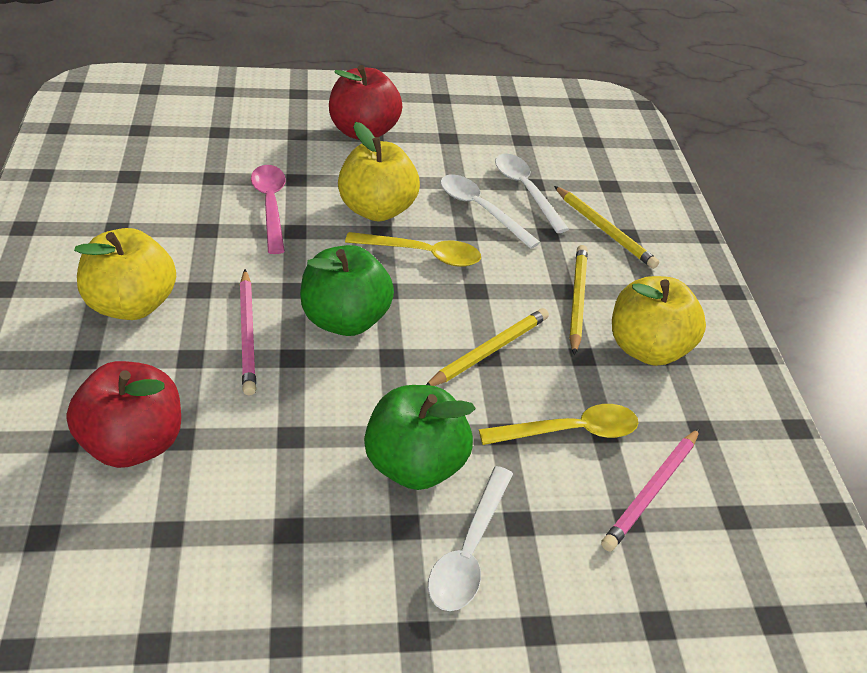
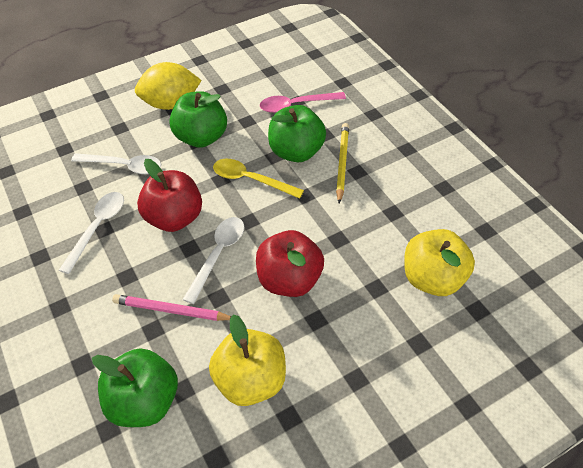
green apple: [300,245,394,336] [364,385,476,490] = 2 -> [92,348,178,427] [169,91,227,148] [268,105,326,162] = 3
pink pencil: [240,269,256,396] [601,428,700,551] = 2 -> [112,294,231,321] = 1
yellow apple: [74,228,176,320] [338,122,420,221] [612,276,706,366] = 3 -> [209,314,286,406] [404,229,475,296] = 2
yellow lemon: none = 0 -> [135,62,201,110] = 1
yellow pencil: [426,308,549,386] [554,186,659,269] [569,245,588,355] = 3 -> [336,123,349,204] = 1
yellow spoon: [345,232,481,267] [479,404,638,445] = 2 -> [213,159,304,199] = 1

